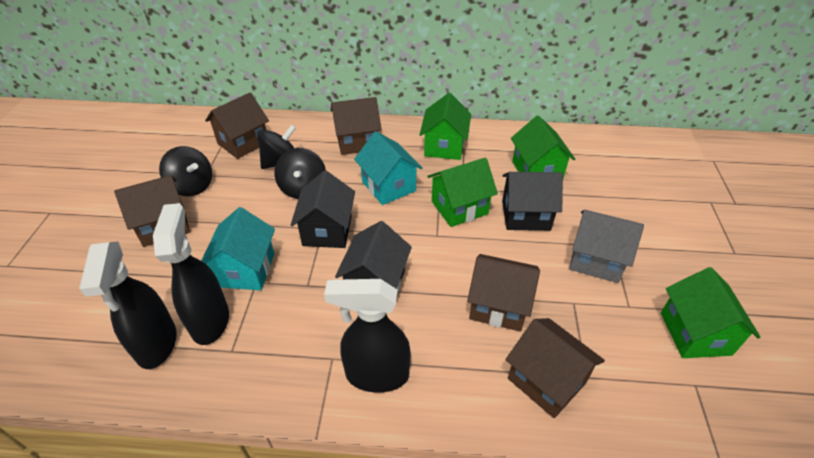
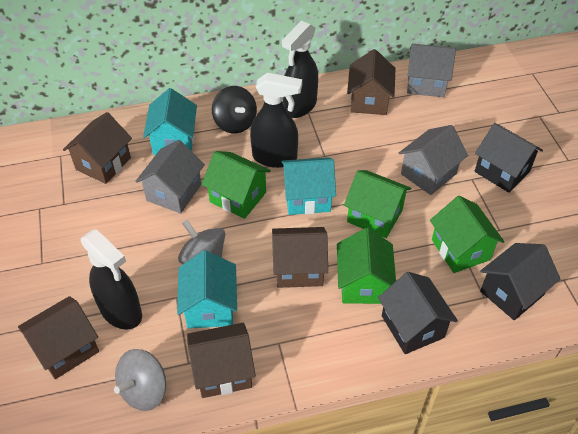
black spinning top: [159,146,212,196] [257,125,296,169] [274,148,326,199] = 3 -> [212,86,257,133] = 1
grey house: [569,210,644,283] = 1 -> [135,140,205,214] [399,125,468,195] [407,43,456,97] = 3
grey spinning top: none = 0 -> [114,349,166,411] [178,220,225,264] = 2
turquoise house: [201,207,275,290] [354,131,423,205] = 2 -> [143,88,197,155] [177,250,237,329] [281,157,336,215] = 3

